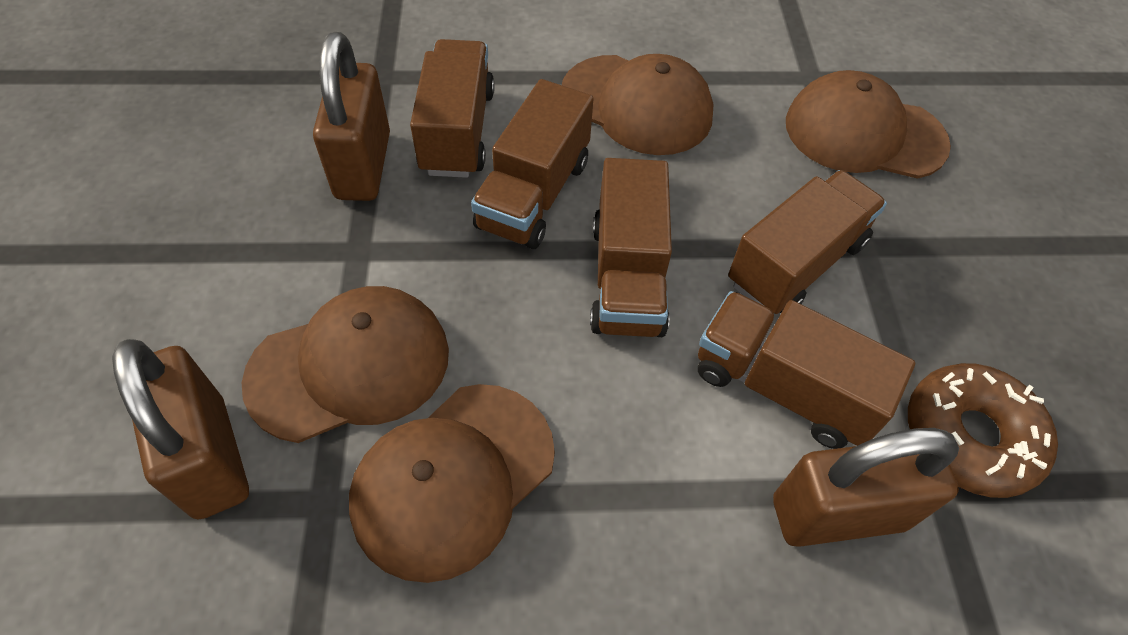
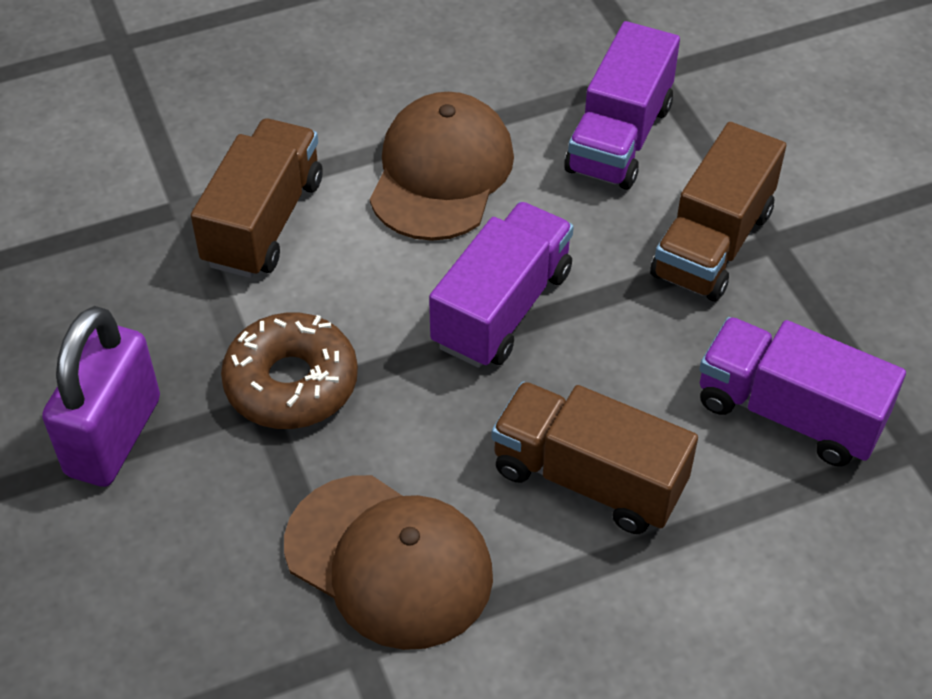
brown cap: [242,286,449,443] [349,384,555,583] [562,54,714,155] [786,70,951,179] = 4 -> [284,475,493,650] [370,92,514,241] = 2
brown padlock: [112,339,249,519] [313,32,390,201] [773,428,959,547] = 3 -> none = 0
brown truck: [410,39,495,178] [471,79,594,249] [590,158,672,337] [698,291,915,449] [728,170,887,314] = 5 -> [191,118,322,278] [491,382,698,534] [650,122,786,302] = 3
purple padlock: none = 0 -> [42,306,160,487] = 1
purple truck: none = 0 -> [429,202,574,368] [564,21,680,190] [699,317,906,467] = 3

